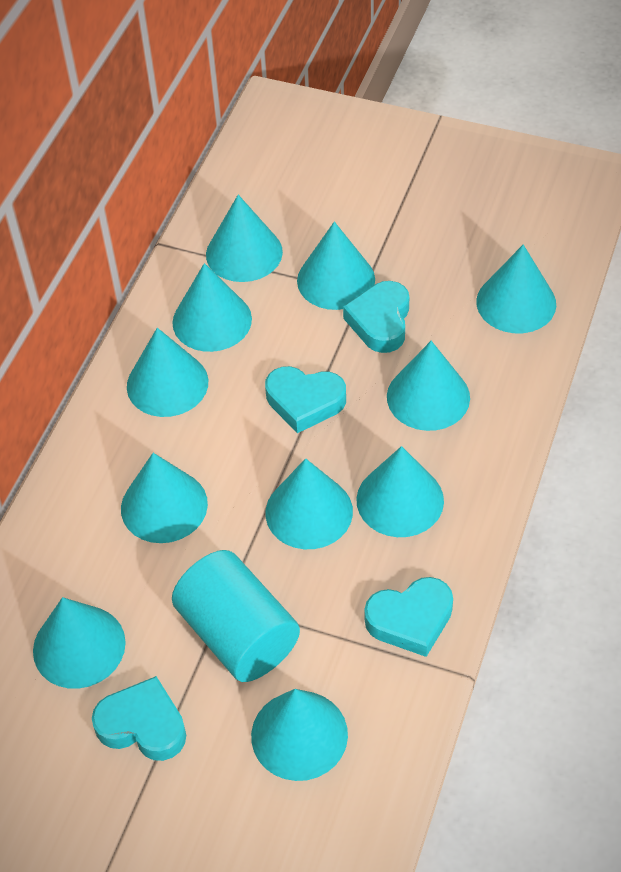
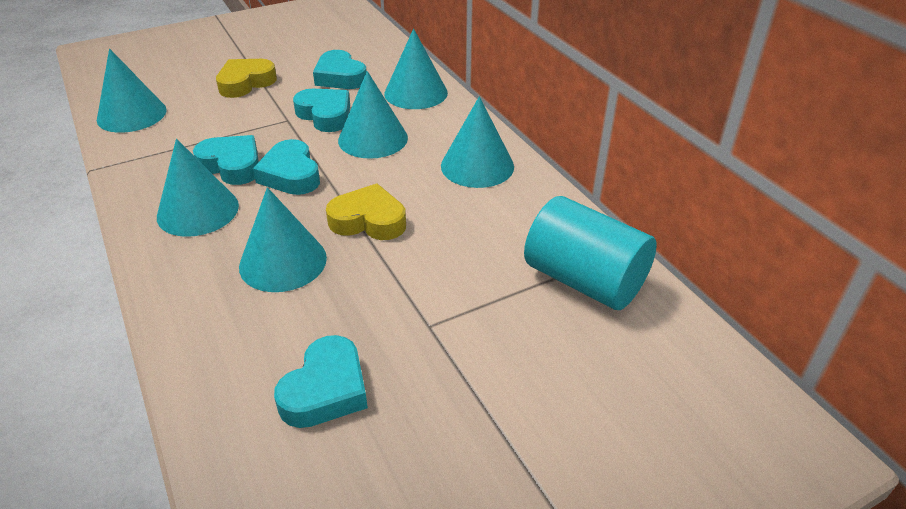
turquoise cone: [33,597,126,689] [121,453,208,543] [127,328,208,417] [172,263,252,352] [206,195,283,282] [251,689,348,781] [265,458,353,549] [297,222,375,310] [356,446,444,537] [387,341,470,431] [476,244,556,333] = 11 -> [97,49,167,133] [157,139,239,237] [239,187,327,292] [338,71,408,159] [384,29,448,109] [441,96,514,188] = 6
turquoise heart: [92,676,186,761] [265,366,346,433] [343,281,409,353] [364,577,453,657] = 4 -> [193,135,259,185] [253,139,320,195] [274,335,368,428] [293,89,350,132] [313,50,367,89] = 5
yellow heart: none = 0 -> [216,59,277,98] [326,183,406,240] = 2

